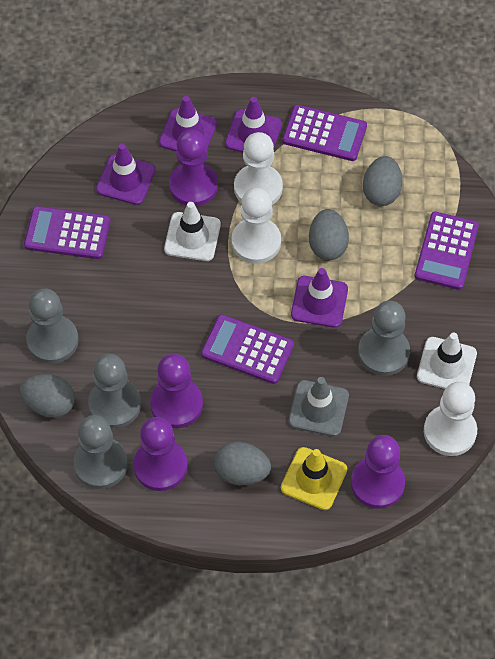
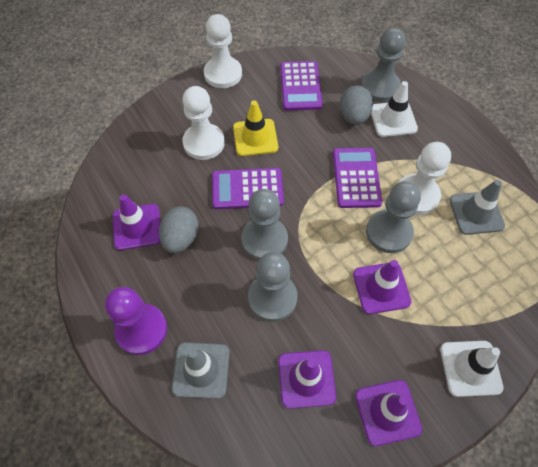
grey egg: [19,374,75,418] [214,442,271,485] [309,209,349,260] [363,156,402,206] = 4 -> [159,206,199,253] [340,85,373,125] = 2
grey traffic cone: [289,377,349,436] = 1 -> [172,342,230,399] [449,180,505,235] = 2
purple calculator: [24,206,111,259] [201,314,294,384] [282,105,367,161] [414,211,479,290] = 4 -> [212,168,284,209] [280,61,323,111] [333,148,382,208] = 3
purple pawn: [134,417,187,491] [150,354,203,428] [169,130,218,206] [351,435,405,509] = 4 -> [105,287,167,355] = 1

